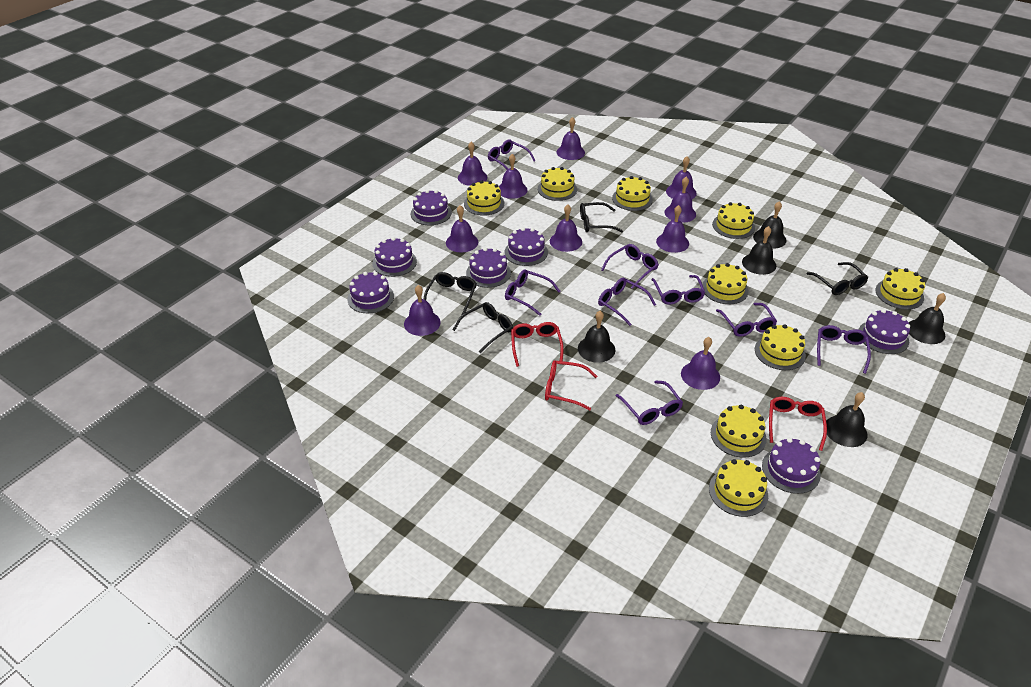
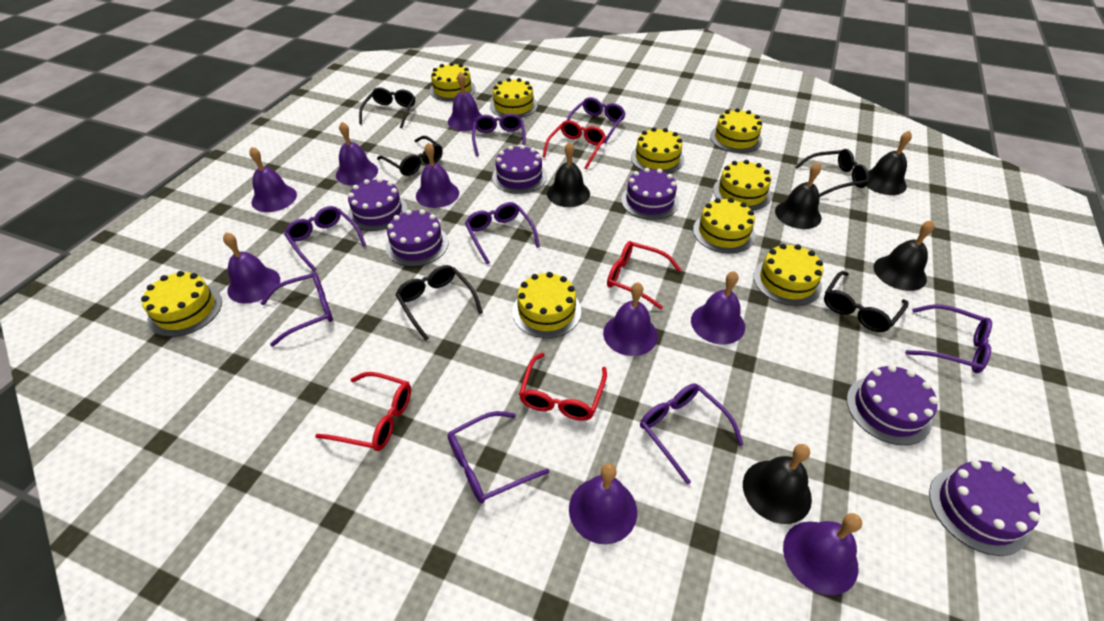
black glasses: [424,272,477,315] [453,302,513,353] [580,202,623,233] [806,262,868,295] = 4 -> [359,87,415,128] [377,136,443,176] [395,265,483,341] [795,149,869,197] [824,271,909,332] = 5
purple bell: [404,285,441,336] [446,205,478,252] [458,142,487,186] [499,154,527,199] [550,205,582,252] [557,117,585,160] [656,205,689,253] [664,177,696,223] [666,156,697,199] [681,337,720,390] = 10 -> [223,232,280,303] [249,147,297,212] [336,122,378,185] [416,143,459,208] [448,71,482,131] [569,464,637,544] [603,282,658,356] [691,271,745,344] [783,513,862,595] = 9
purple cake: [347,272,394,313] [372,237,417,277] [411,190,452,225] [466,248,511,288] [504,228,548,266] [762,438,821,494] [859,309,910,354] = 7 -> [348,178,408,231] [386,209,448,267] [492,145,547,194] [621,168,679,220] [847,365,938,445] [929,460,1040,556] = 6
red glasses: [511,322,564,367] [545,361,597,411] [769,397,827,451] = 3 -> [315,372,411,451] [519,353,607,421] [542,120,606,169] [607,241,681,310] = 4

